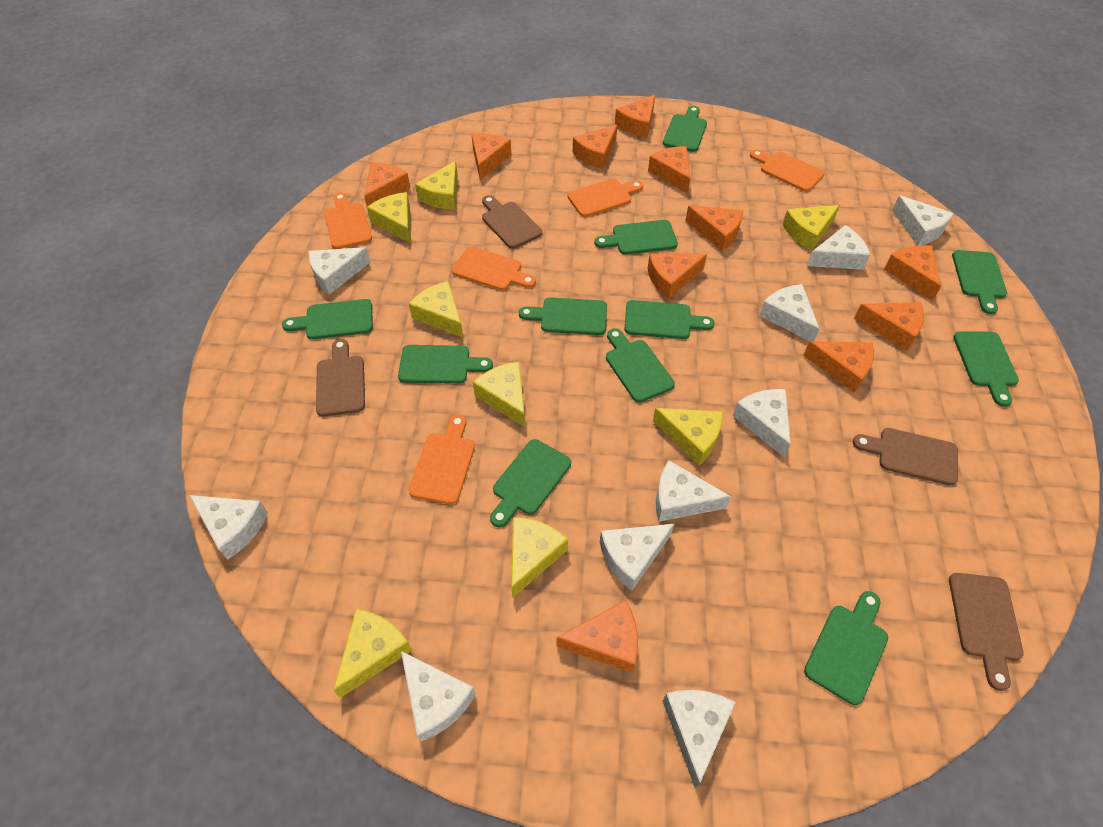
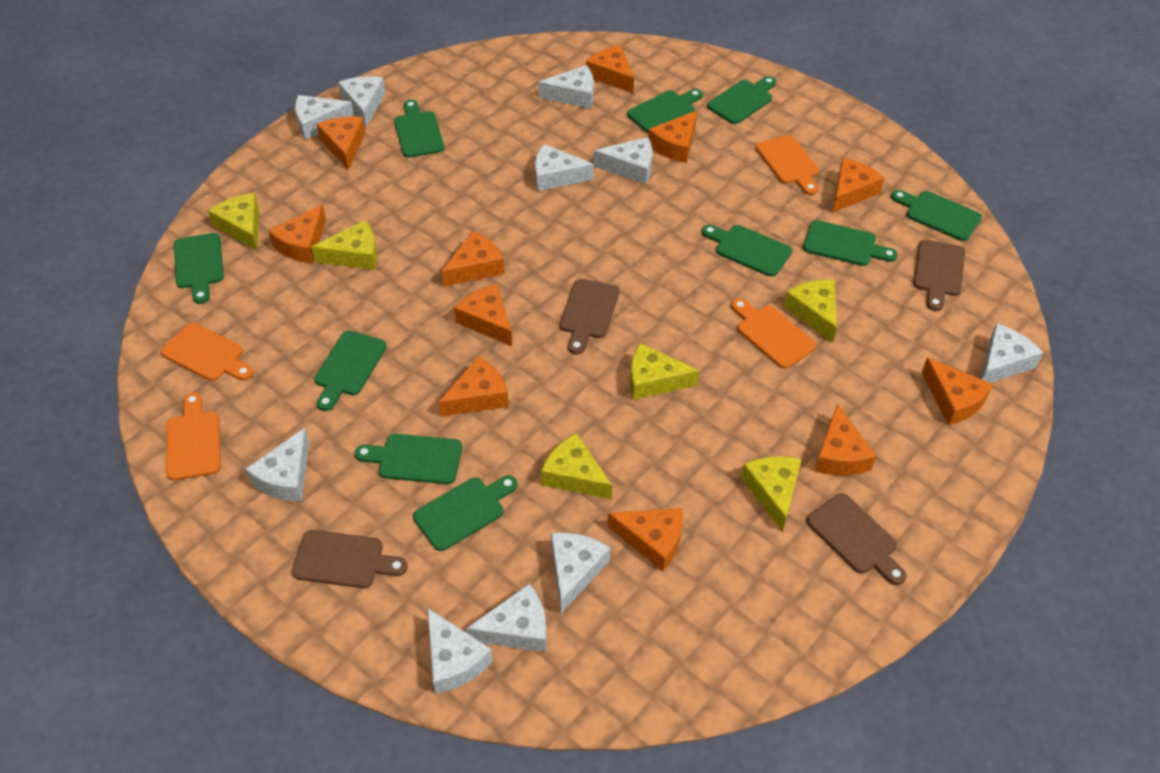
green cutting board: [282,299,373,339] [398,345,493,384] [490,439,571,527] [519,297,607,335] [595,220,678,255] [606,328,675,402] [625,300,715,339] [663,106,707,152] [804,591,888,705] [952,250,1007,314] [953,332,1019,407] = 11 -> [174,233,224,304] [314,331,386,411] [355,434,462,484] [394,100,444,158] [413,475,518,551] [627,89,703,134] [702,225,792,277] [707,76,776,124] [803,220,898,266] [891,190,982,241] = 10
orange cutting board: [324,192,372,249] [408,414,475,504] [452,246,536,290] [567,179,643,217] [750,149,824,192] = 5 -> [161,323,253,381] [166,393,221,481] [731,298,816,369] [756,135,819,195] = 4
yellow cheese: [333,609,412,698] [367,192,411,243] [409,281,463,338] [415,161,458,210] [473,362,525,427] [511,517,568,598] [653,408,723,465] [782,205,840,250] = 8 -> [208,193,259,250] [311,220,377,270] [541,433,612,499] [630,343,699,400] [741,456,801,532] [784,279,837,343] = 6

